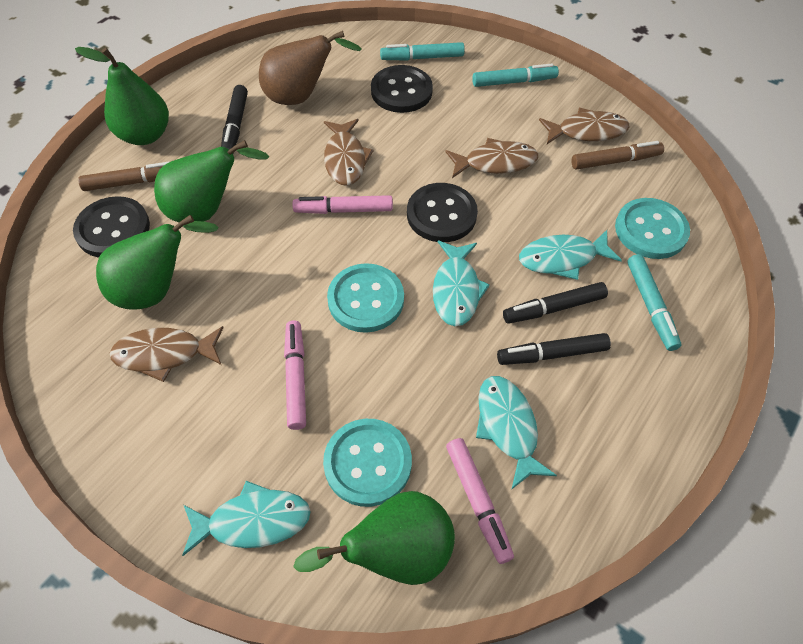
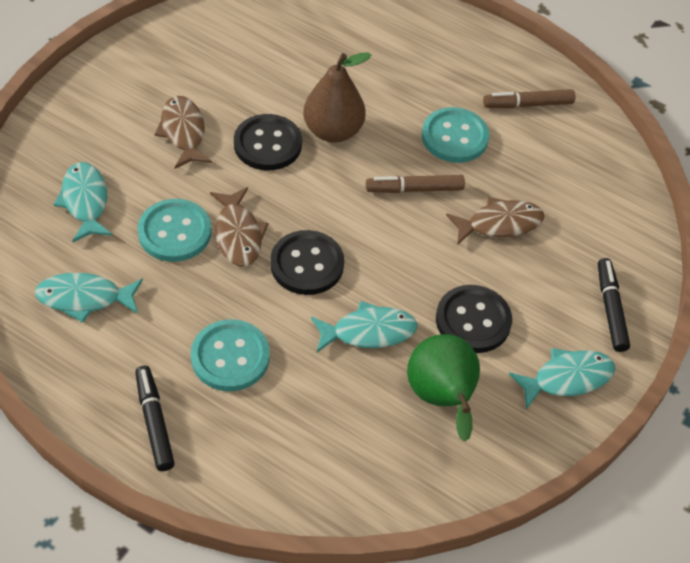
black marker: [221,85,248,153] [497,333,611,365] [503,282,608,323] = 3 -> [135,366,175,471] [598,258,630,352] = 2
brown fish: [110,326,224,382] [324,119,374,186] [445,138,538,178] [539,108,629,144] = 4 -> [154,96,212,169] [210,187,269,267] [446,197,544,244] = 3
green pear: [75,47,169,145] [96,215,219,309] [154,140,270,222] [293,491,455,585] = 4 -> [407,334,480,442] = 1
pink marker: [284,321,306,430] [292,195,393,214] [446,438,514,564] = 3 -> none = 0
turquoise marker: [380,42,465,61] [472,64,559,87] [627,254,681,351] = 3 -> none = 0

